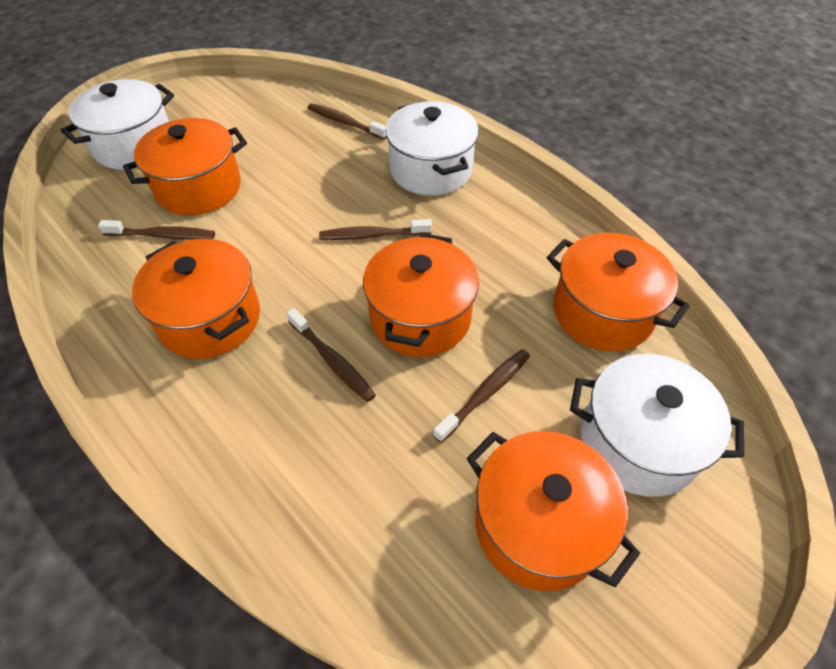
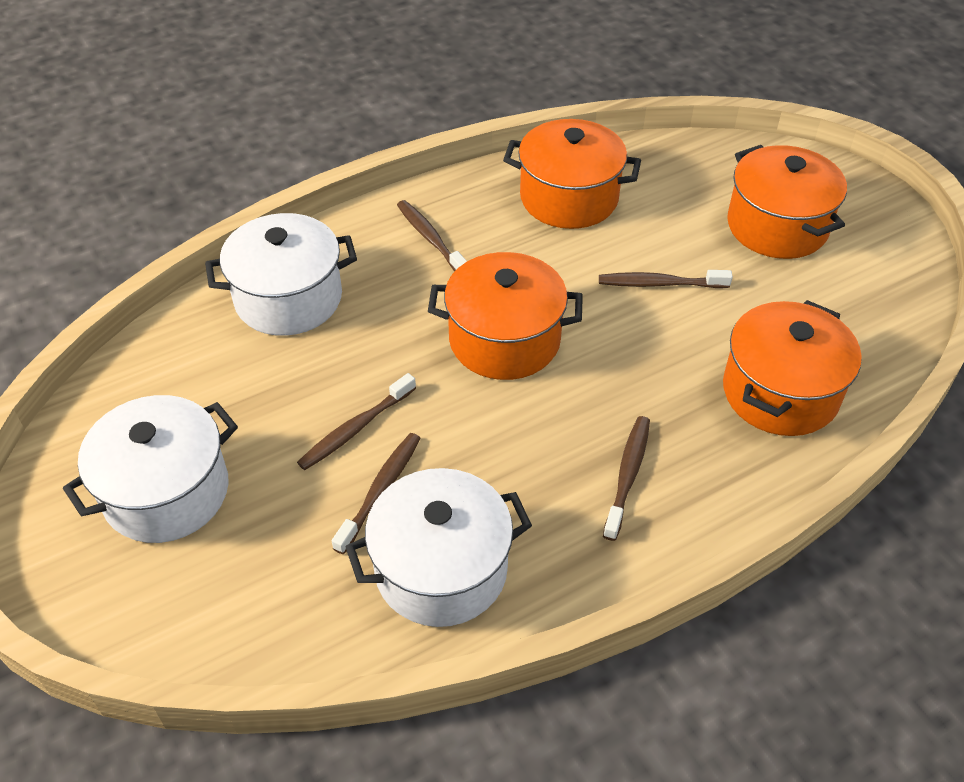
orange pot: [123,118,247,215] [132,239,260,359] [363,233,479,357] [467,431,640,591] [547,233,690,352] = 5 -> [428,252,583,380] [503,119,641,229] [723,300,862,436] [727,145,847,259] = 4

